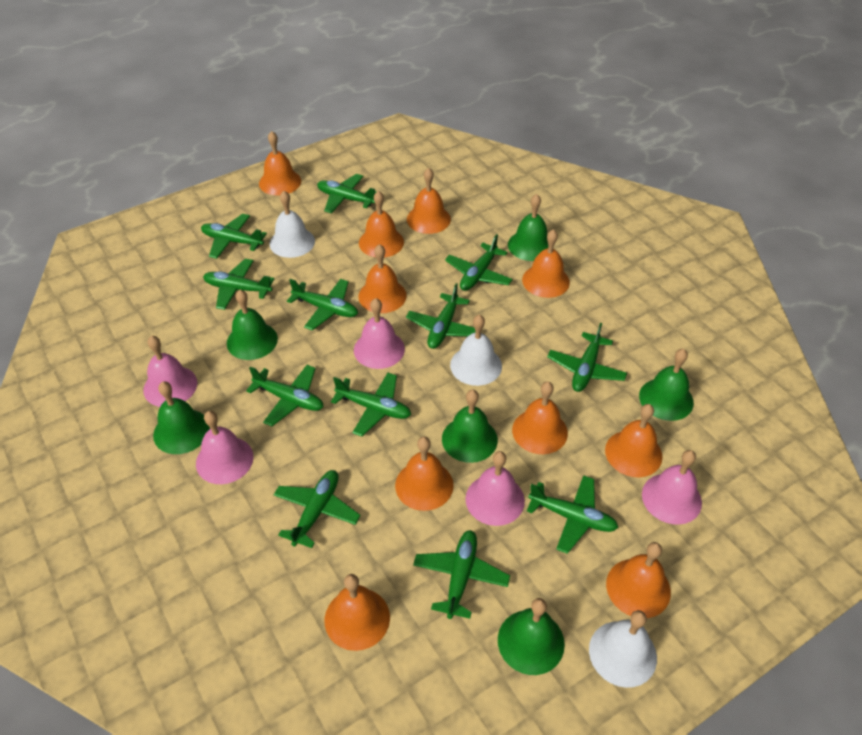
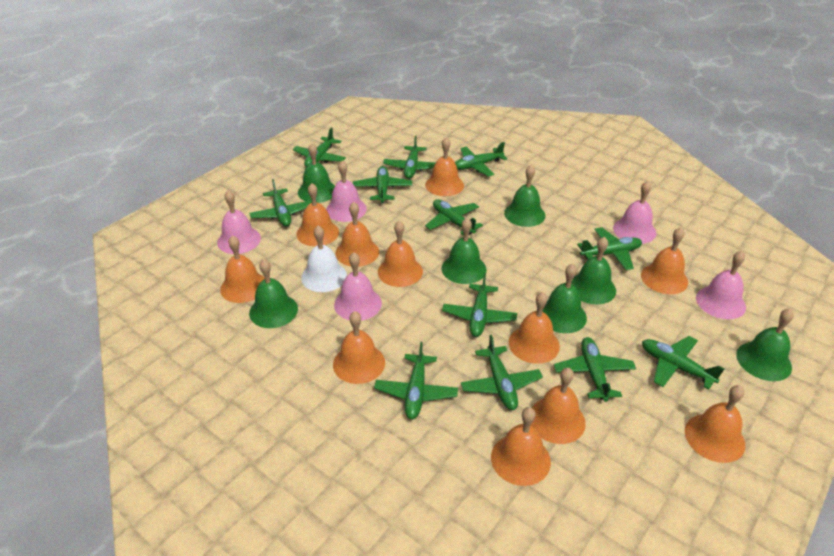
green bell: [153,381,210,454] [227,290,278,360] [442,390,498,463] [498,598,565,675] [508,194,548,261] [639,349,694,421] = 6 -> [249,259,298,328] [298,143,335,203] [441,218,487,284] [504,165,545,227] [542,264,587,333] [571,237,616,304] [736,308,794,381] = 7
orange bell: [259,131,301,196] [325,574,390,651] [358,244,407,313] [359,191,404,258] [395,437,454,511] [407,168,451,234] [512,381,568,454] [522,229,570,298] [605,404,662,477] [606,542,671,618] = 10 -> [220,235,265,303] [297,183,339,246] [333,311,385,384] [335,202,379,267] [378,221,423,287] [425,137,464,196] [491,407,551,486] [509,292,560,364] [531,368,586,444] [641,227,688,294] [685,385,745,463] = 11
white bell: [270,191,315,258] [450,314,502,386] [589,610,657,688] = 3 -> [301,226,347,292] = 1

